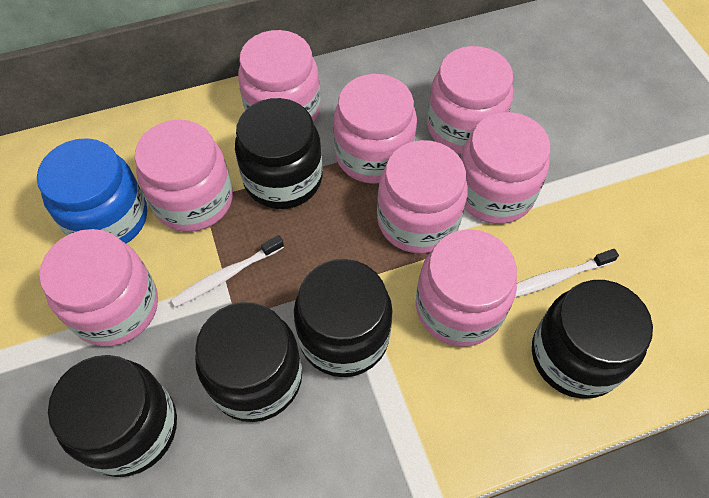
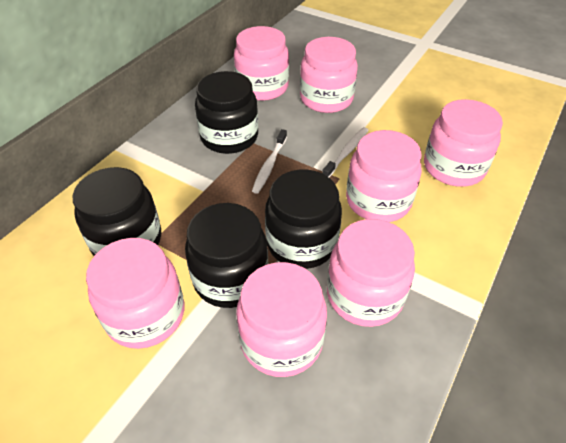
black jar: [48,355,177,477] [195,302,302,422] [235,98,323,209] [294,259,393,377] [532,280,653,399] = 5 -> [73,167,161,256] [185,203,268,308] [195,71,258,154] [265,170,342,269] = 4
blue jar: [37,138,147,244] = 1 -> none = 0
pink jar: [39,229,158,346] [135,120,233,232] [238,30,320,123] [333,74,417,184] [377,140,468,254] [416,229,517,347] [427,46,513,154] [461,112,551,224] = 8 -> [86,238,184,349] [234,26,289,101] [236,262,327,377] [300,37,358,113] [327,219,415,327] [346,130,422,222] [424,99,503,187] = 7

